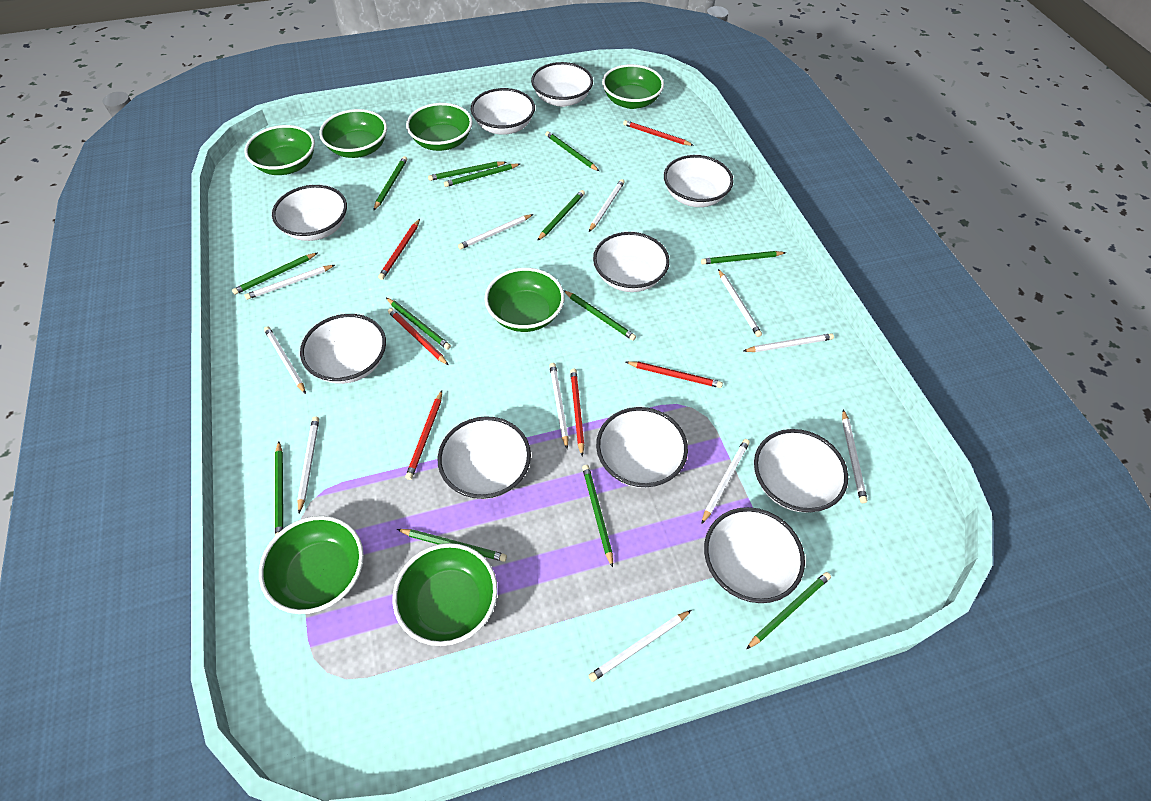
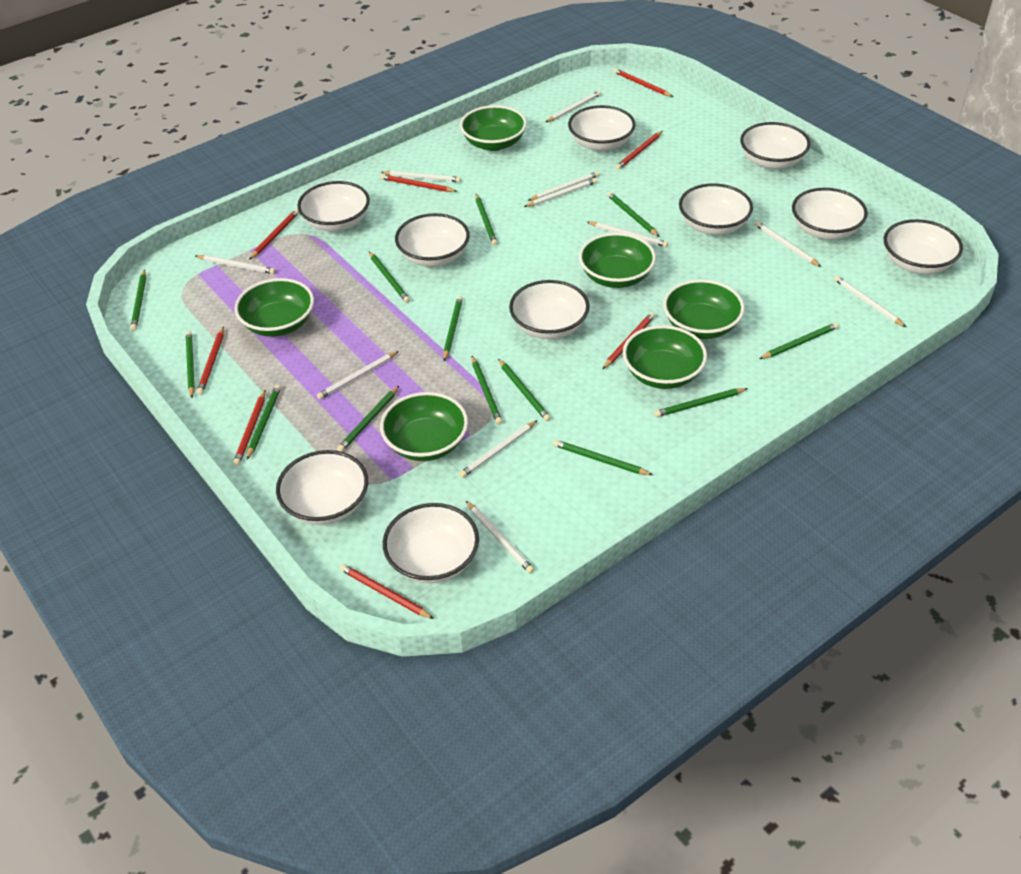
green bowl: [244,125,315,175] [259,516,364,614] [319,109,387,158] [392,543,498,646] [406,103,472,151] [485,268,564,332] [602,64,664,109] = 7 -> [234,278,314,337] [380,392,468,461] [460,105,527,151] [579,233,656,288] [623,325,707,389] [663,279,745,339] = 6
red pencil: [378,219,420,280] [388,308,449,365] [405,390,442,480] [570,368,584,457] [623,120,694,146] [626,361,723,388] = 6 -> [197,326,224,395] [233,390,266,466] [249,209,299,260] [340,564,434,619] [380,174,457,192] [603,312,655,369] [614,68,673,97] [616,131,663,170] = 8

